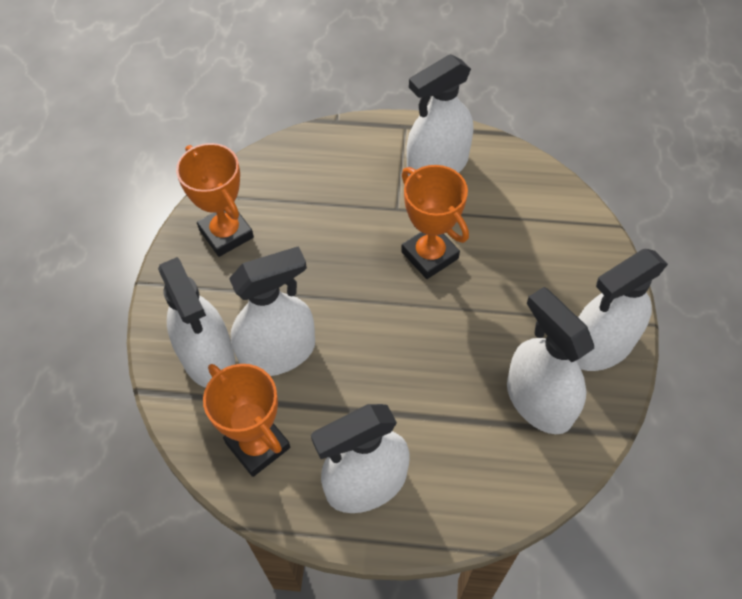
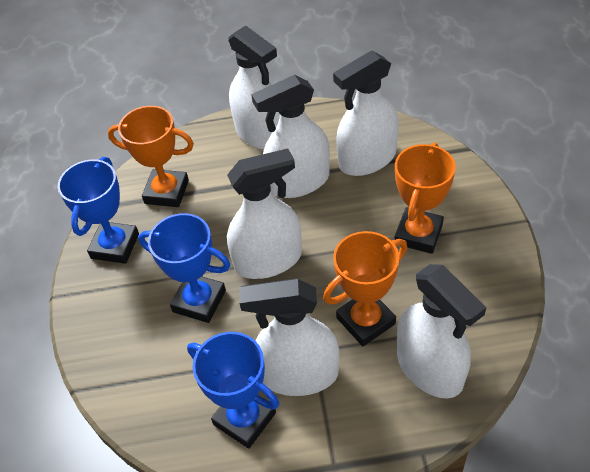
blue trophy: none = 0 -> [58,157,139,264] [138,213,230,323] [187,332,279,448] = 3

